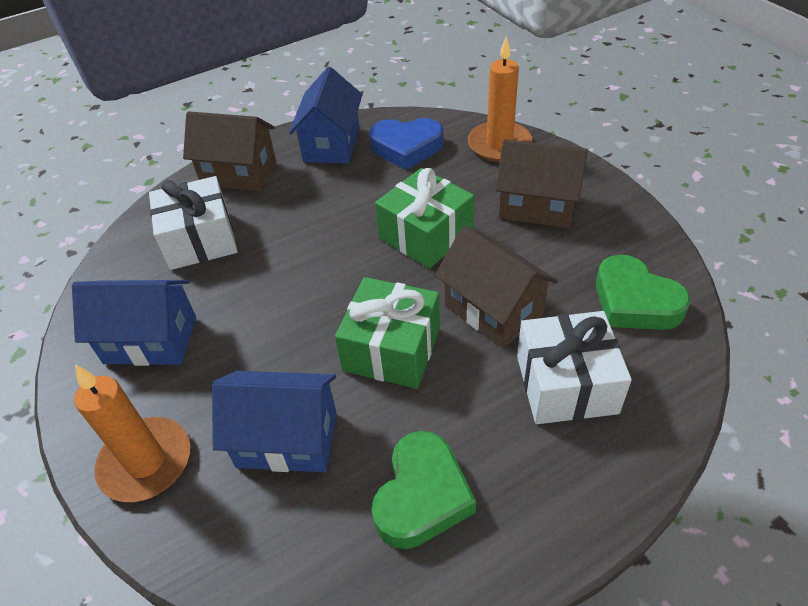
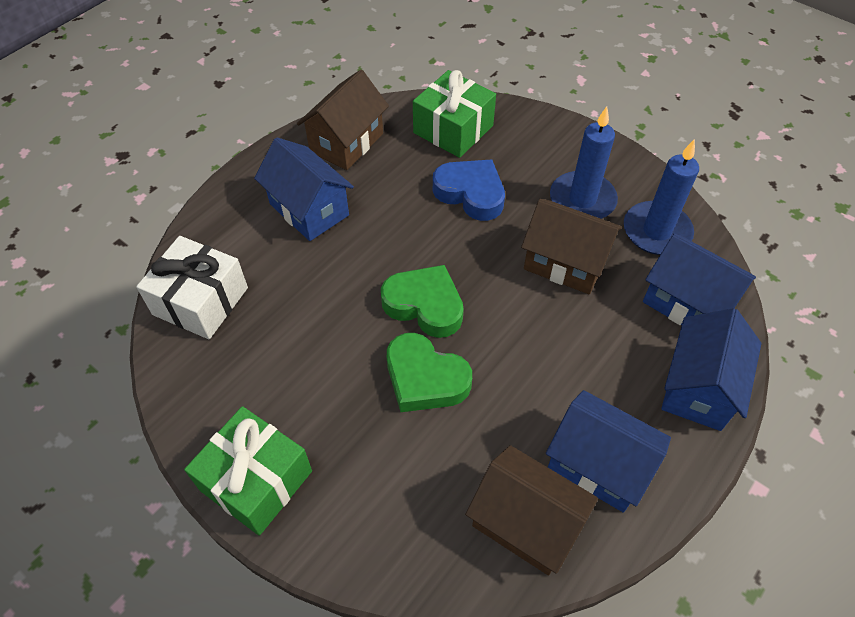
blue candle: none = 0 -> [550,106,618,219] [624,139,699,255] = 2
blue house: [72,280,196,366] [212,371,336,472] [289,67,362,164] = 3 -> [254,137,354,241] [546,390,671,513] [643,234,756,325] [661,308,761,431] = 4
orange candle: [74,364,190,502] [468,36,532,162] = 2 -> none = 0
white gift: [149,176,238,270] [517,311,632,424] = 2 -> [136,236,248,339] = 1

